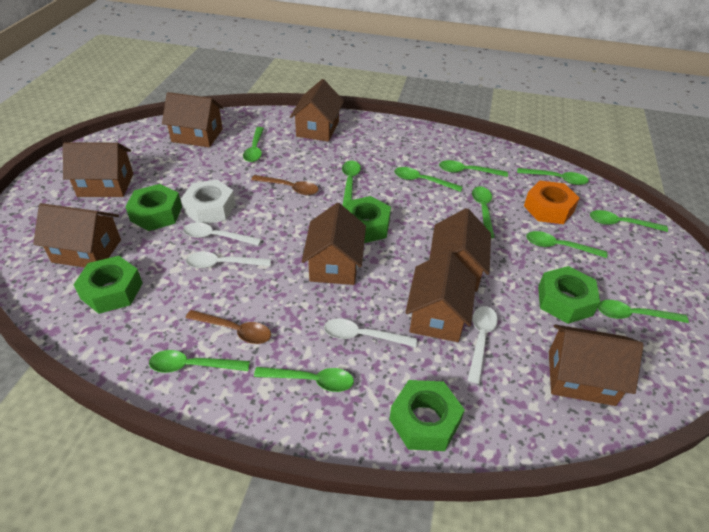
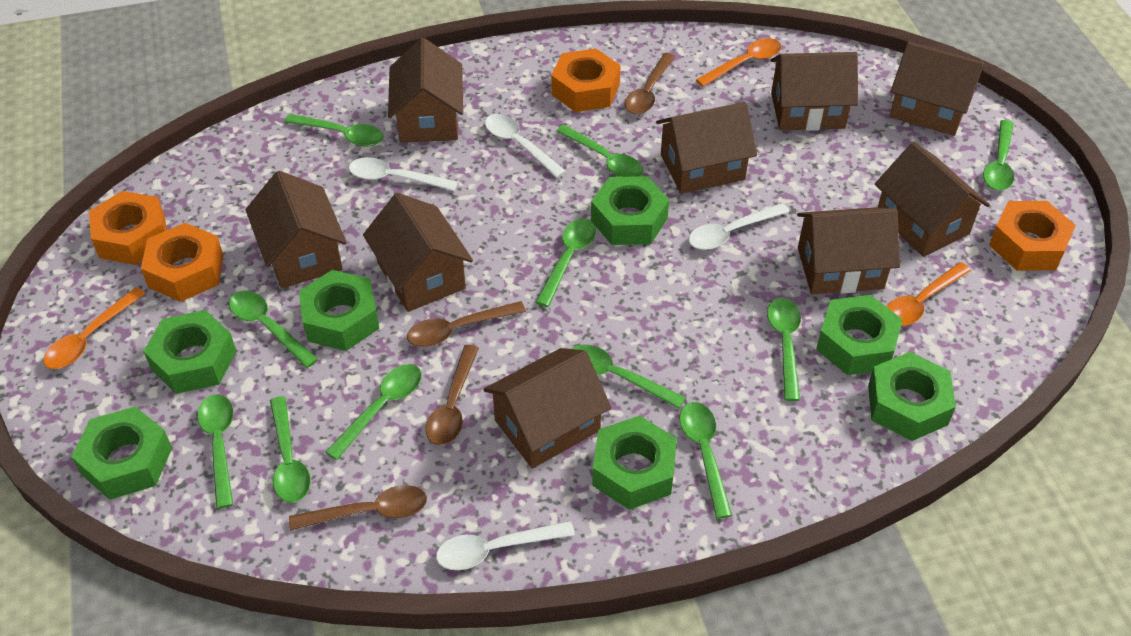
brown house: [33,203,121,268] [63,142,133,197] [162,92,224,147] [290,79,344,142] [302,203,366,285] [405,251,476,342] [429,208,491,292] [549,324,644,406] = 8 -> [246,171,347,288] [363,193,473,312] [388,38,463,143] [483,348,611,469] [656,102,757,194] [771,52,858,131] [797,207,900,294] [875,142,990,257] [889,42,984,136] = 9
brown spoon: [186,310,271,344] [251,175,319,195] = 2 -> [289,485,427,530] [407,301,526,347] [426,345,479,445] [625,53,675,115] = 4
green nut: [74,256,143,314] [125,184,182,231] [345,196,391,243] [389,380,465,451] [538,266,600,324] = 5 -> [72,406,172,499] [143,310,237,394] [299,270,380,351] [591,176,669,245] [592,415,677,510] [816,295,903,375] [868,352,956,441] = 7
orange nut: [524,180,580,224] = 1 -> [89,191,167,265] [141,223,223,302] [551,49,621,112] [989,201,1076,271] = 4
orange spoon: none = 0 -> [43,287,146,369] [696,38,781,87] [887,262,971,326] = 3
white nut: [181,179,236,224] = 1 -> none = 0

